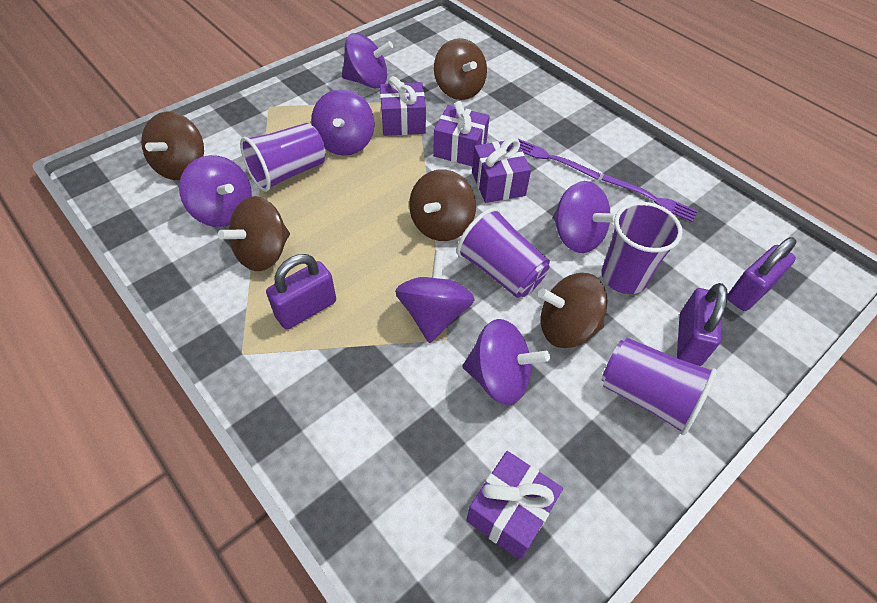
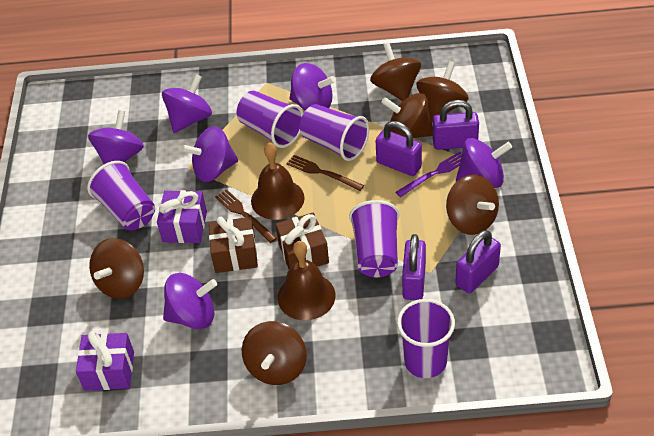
brown bell: none = 0 -> [251,143,305,220] [278,241,336,320] = 2
brown fork: none = 0 -> [215,189,277,243] [286,155,364,191] = 2
brown gift: none = 0 -> [209,217,258,273] [276,213,329,269] = 2
brown spinning top: [141,112,204,180] [218,196,290,271] [409,169,476,241] [434,38,487,100] [538,273,608,348] = 5 -> [89,238,144,299] [242,321,307,385] [370,43,421,101] [381,93,433,138] [416,61,469,123] [446,174,499,235] = 6
purple cup: [240,123,326,192] [456,208,550,298] [601,338,717,435] [602,202,682,294] = 4 -> [87,161,155,230] [237,91,303,148] [300,104,369,161] [349,200,399,277] [397,299,455,378] = 5
purple fork: [518,139,601,180] [601,174,698,222] = 2 -> [396,152,462,197] = 1
purple gift: [380,76,426,136] [433,101,490,166] [466,451,563,560] [472,138,531,203] = 4 -> [76,331,134,391] [157,190,207,243] = 2
purple padlock: [266,254,336,330] [677,283,728,366] [727,237,797,311] = 3 -> [376,121,422,176] [402,234,426,300] [433,100,479,150] [455,230,501,293] = 4

